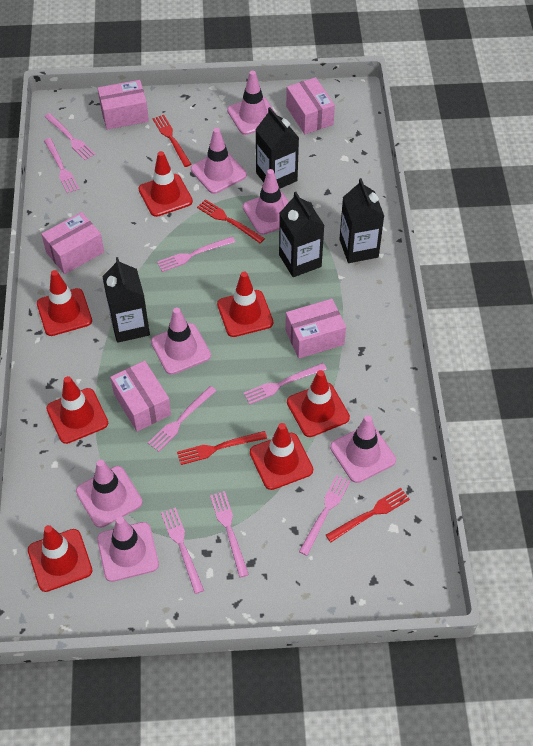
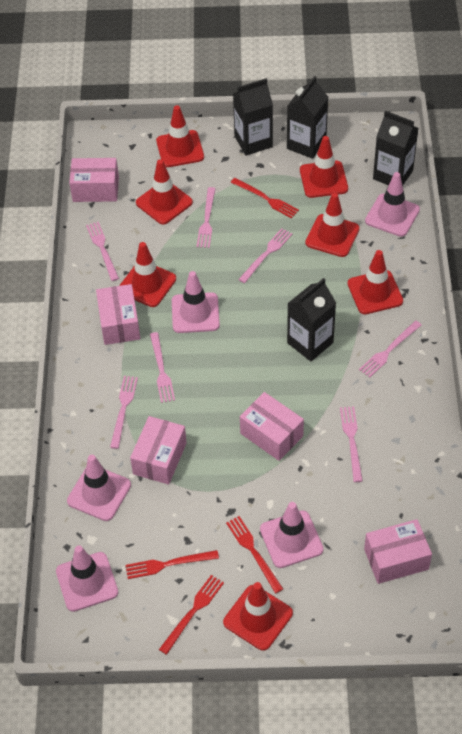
pink fork: [44,113,96,161] [44,138,79,194] [148,386,216,452] [157,236,235,272] [161,507,204,594] [210,491,249,578] [243,363,327,404] [299,475,351,556] = 8 -> [86,222,119,281] [110,376,138,449] [150,332,175,403] [197,187,216,248] [238,228,292,283] [340,406,363,482] [359,321,421,378] = 7
pink traffic cone: [76,460,143,528] [97,516,159,582] [151,308,211,375] [191,128,247,194] [227,70,277,135] [243,169,289,235] [330,415,396,483] = 7 -> [56,545,118,612] [67,455,131,521] [172,271,220,333] [260,502,324,568] [365,172,420,237] = 5

